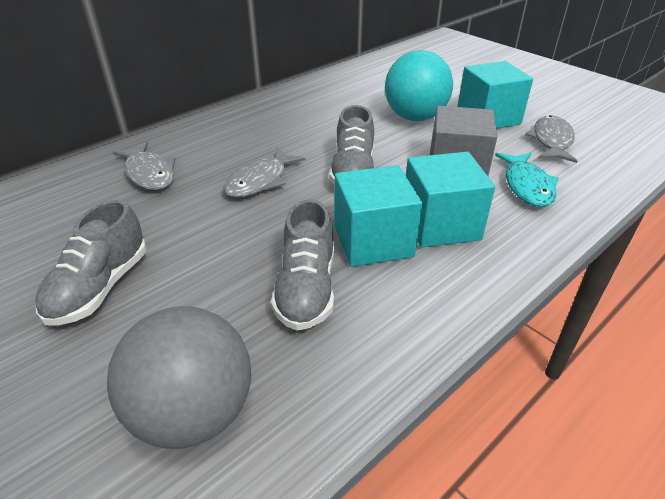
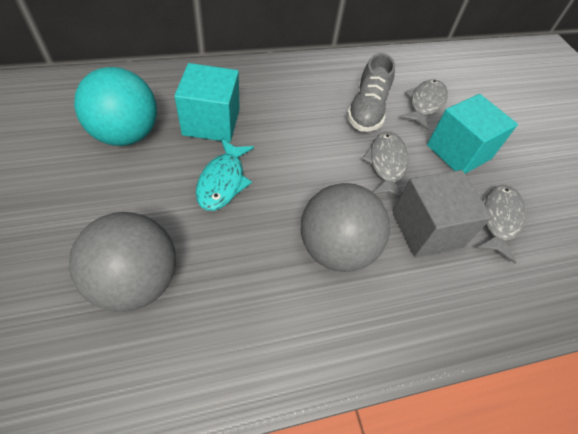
grey ball: [107,306,251,449] = 1 -> [69,212,176,312] [301,183,390,272] = 2
grey shoe: [35,199,147,326] [271,199,334,331] [329,105,374,185] = 3 -> [347,53,395,132] = 1
turquoise cube: [335,165,422,267] [406,152,495,247] [457,61,533,129] = 3 -> [174,63,240,142] [427,94,518,174] = 2

